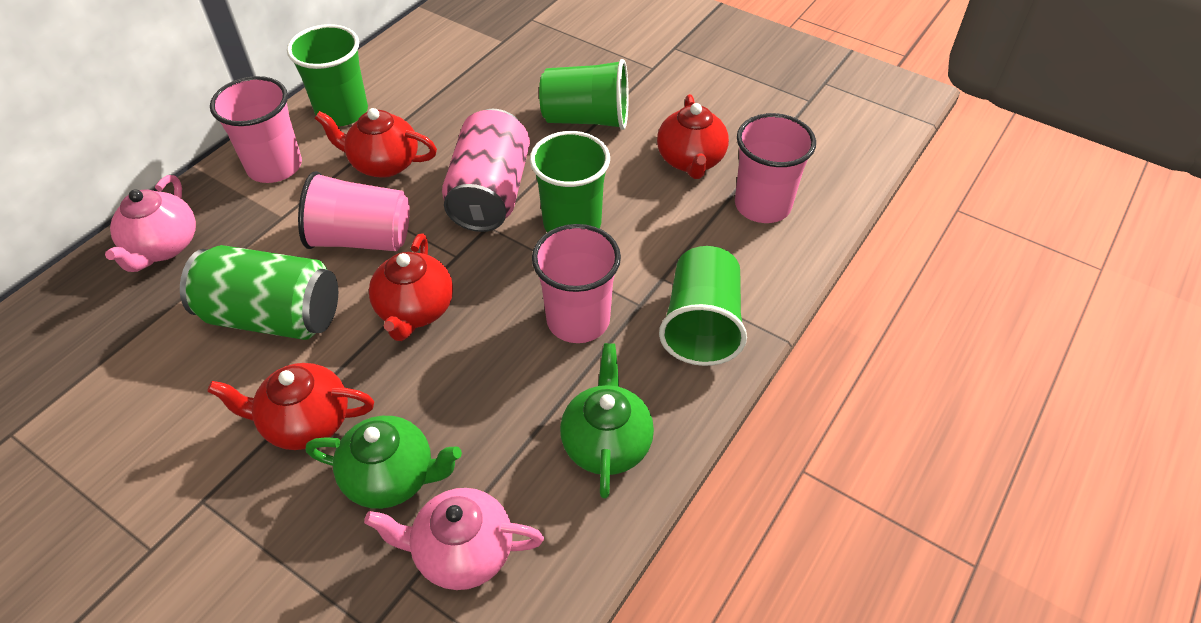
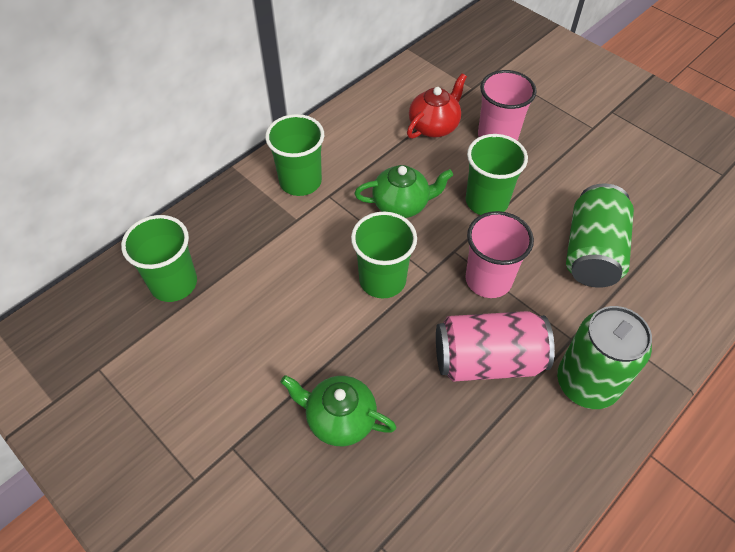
green can: [180,245,338,340] = 1 -> [557,306,652,409] [566,183,634,288] = 2
pink cup: [210,76,302,183] [298,171,410,251] [532,224,621,343] [735,113,816,223] = 4 -> [465,211,534,298] [478,70,537,141] = 2
pink teapot: [105,175,196,272] [364,488,544,590] = 2 -> none = 0
red teapot: [207,363,374,450] [314,108,437,178] [369,233,453,341] [657,94,729,179] = 4 -> [407,73,467,139] = 1

